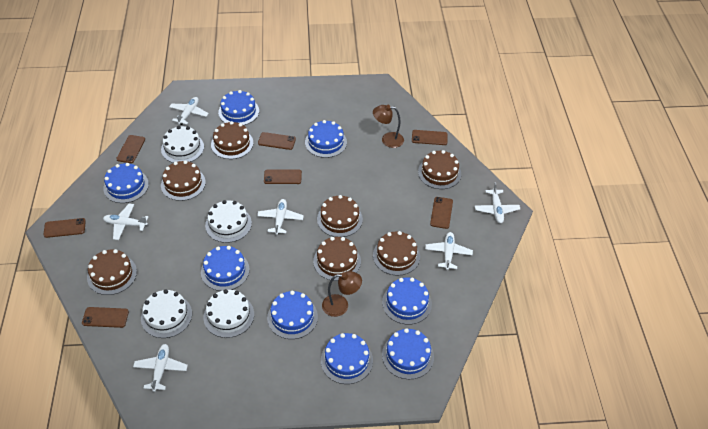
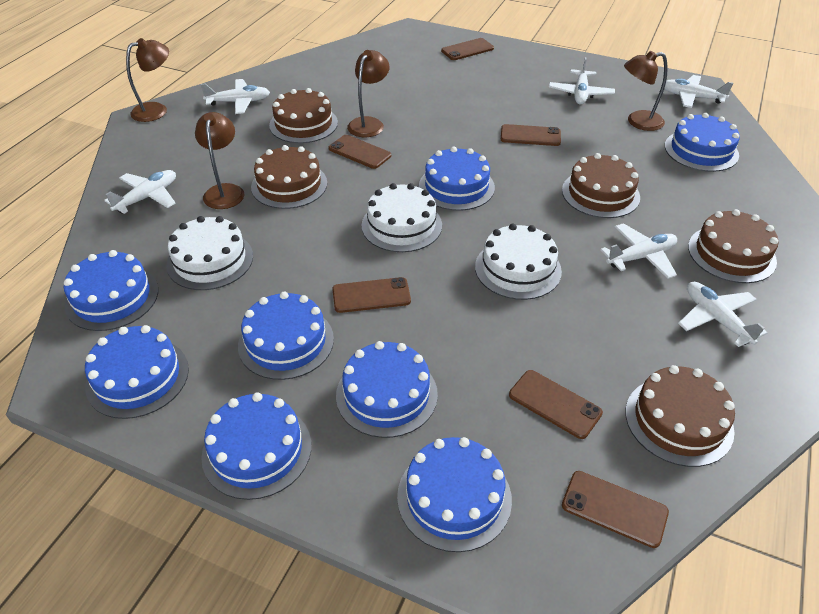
brown cake: [87,249,137,295] [161,160,206,201] [211,121,253,159] [313,237,361,281] [317,195,363,237] [373,231,420,276] [418,150,461,189] = 7 -> [251,145,327,209] [269,88,338,143] [562,153,640,218] [626,365,735,467] [688,209,779,283] = 5
brown lamp: [322,271,362,317] [373,105,404,148] = 2 -> [126,38,169,122] [195,112,244,209] [347,50,390,137] [624,51,668,131] = 4
brown phone: [43,218,86,238] [82,307,129,328] [116,135,145,163] [258,132,296,150] [264,169,302,184] [412,130,448,145] [430,197,453,229] = 7 -> [328,135,391,169] [332,277,411,313] [441,38,494,60] [501,124,561,146] [509,370,603,439] [562,471,669,548] = 6
white cake: [141,289,192,338] [161,126,204,163] [203,289,254,338] [205,200,252,243] = 4 -> [166,216,253,290] [361,183,442,252] [475,223,562,300] = 3

